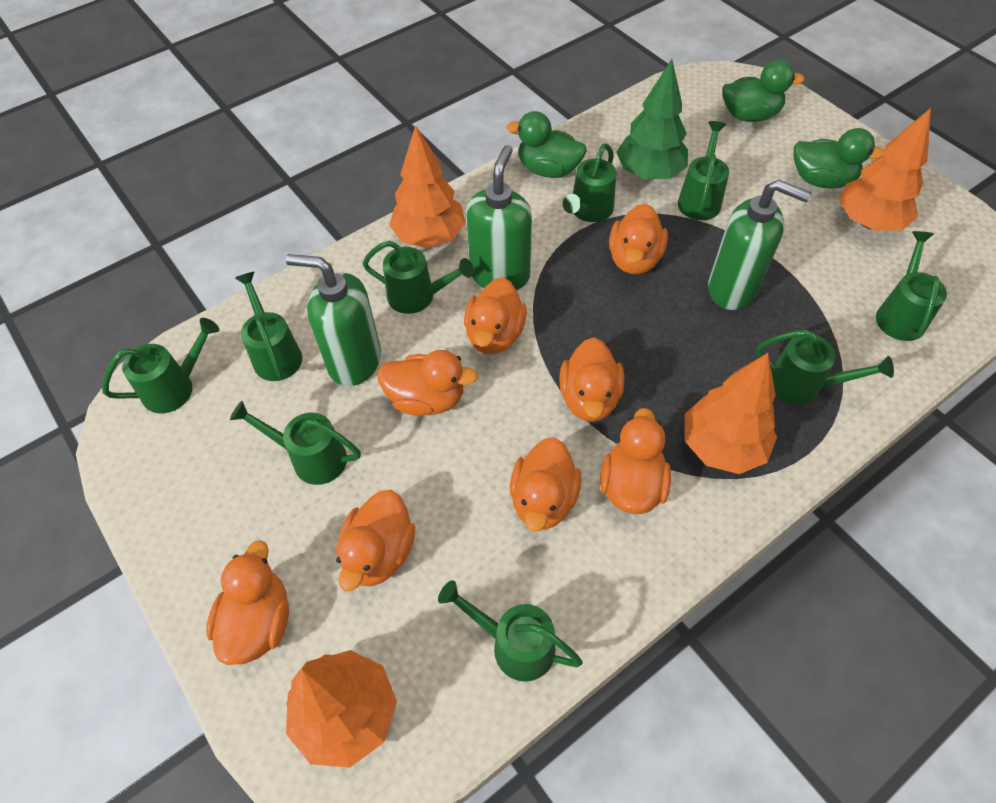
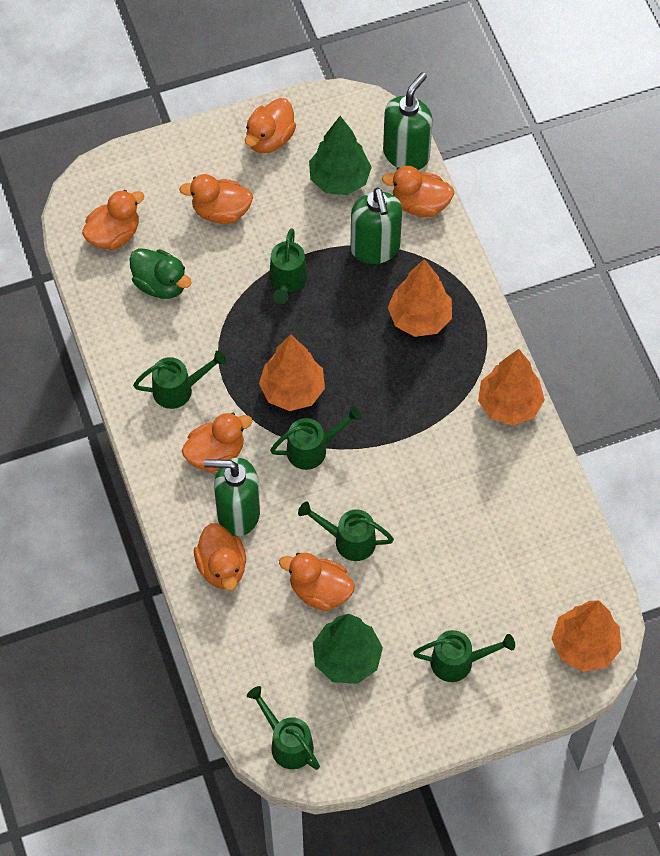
green duck: [507,111,587,178] [722,59,804,122] [793,128,884,189] = 3 -> [129,248,192,299] = 1
green tree: [616,59,688,180] = 1 -> [309,116,372,195] [313,614,383,684] = 2
green watering can: [102,318,219,413] [230,401,361,485] [235,272,302,381] [362,240,474,314] [438,580,583,682] [563,144,616,222] [678,121,729,220] [756,330,894,404] [876,231,947,341] = 9 -> [133,351,226,409] [247,686,320,770] [269,228,307,304] [270,406,362,470] [298,501,394,561] [413,630,515,682] = 6
orange duck: [206,540,289,665] [336,490,415,591] [377,350,478,416] [464,277,527,354] [510,437,581,532] [559,337,624,422] [600,408,671,514] [609,203,668,274] = 8 -> [82,190,144,250] [179,174,253,224] [182,413,252,472] [194,523,246,590] [245,98,296,153] [279,553,355,611] [382,166,454,217] = 7

